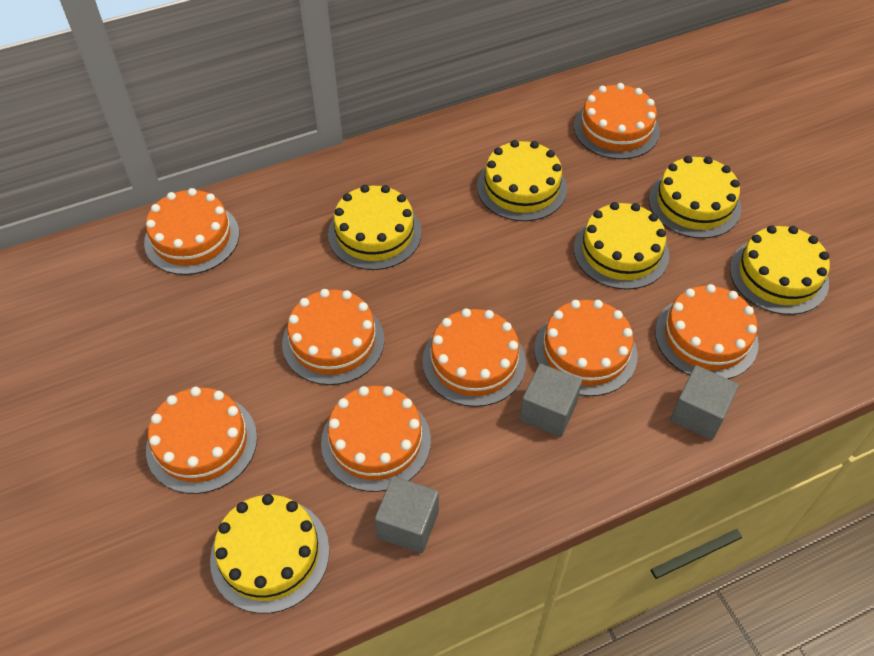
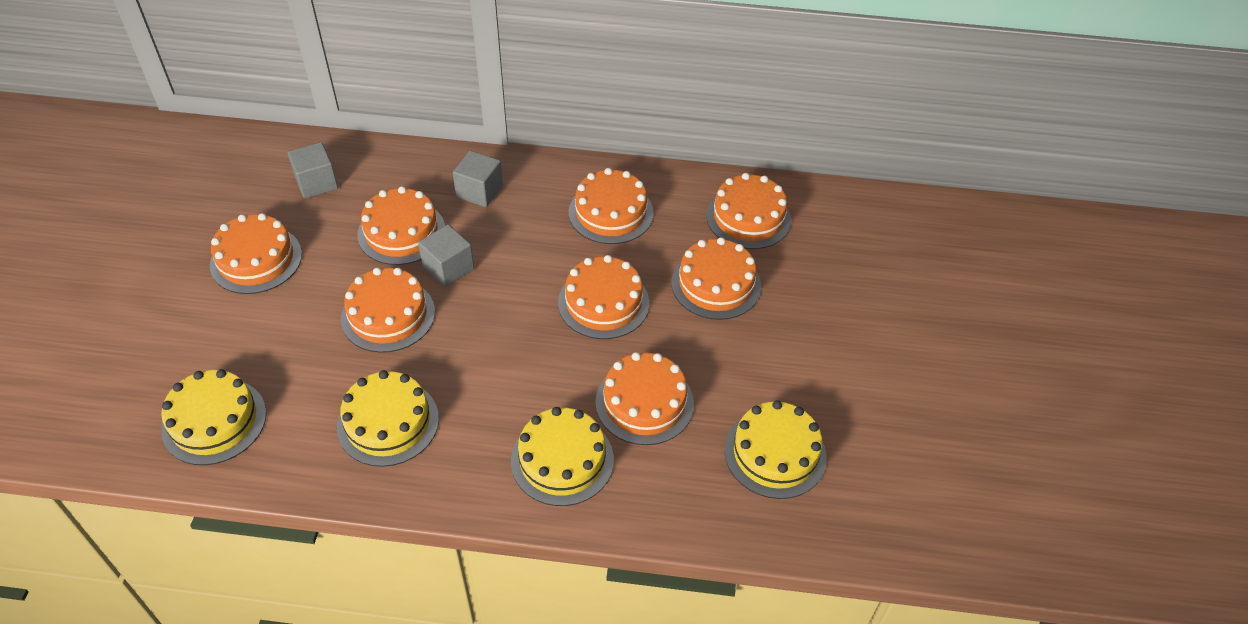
yellow cake: [210,494,330,613] [328,185,422,270] [477,140,567,221] [574,202,669,290] [649,156,741,238] [730,225,830,315] = 6 -> [161,369,266,465] [337,370,439,467] [511,407,614,506] [725,400,826,499] = 4

